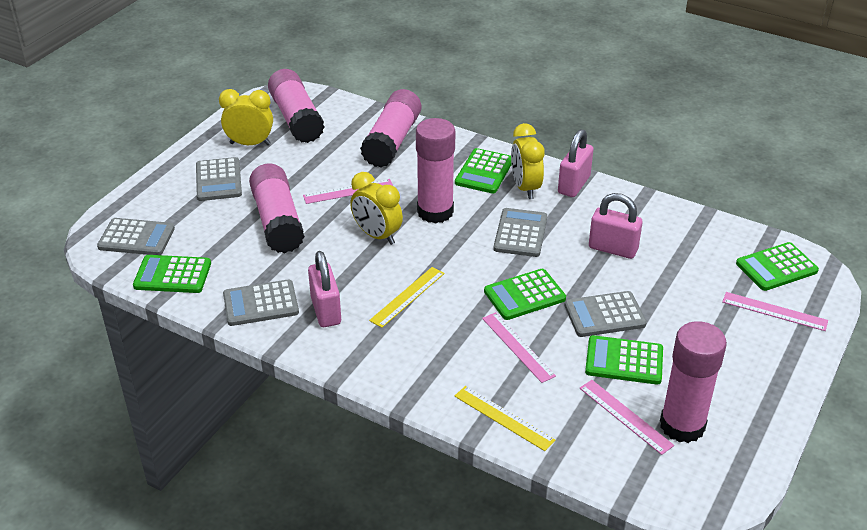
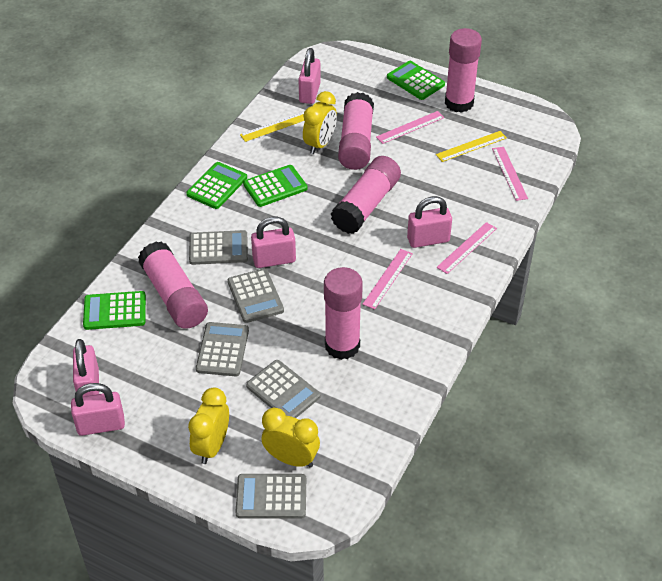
green calculator: [133,255,211,293] [455,148,512,193] [484,269,566,320] [585,335,663,385] [736,242,819,291] = 5 -> [83,291,146,330] [186,162,247,209] [243,165,308,207] [387,61,445,100] = 4
pink padlock: [308,251,341,327] [558,129,594,197] [589,193,643,259] = 3 -> [71,383,125,436] [73,339,99,397] [251,217,296,268] [298,48,321,104] [407,196,452,248] = 5

